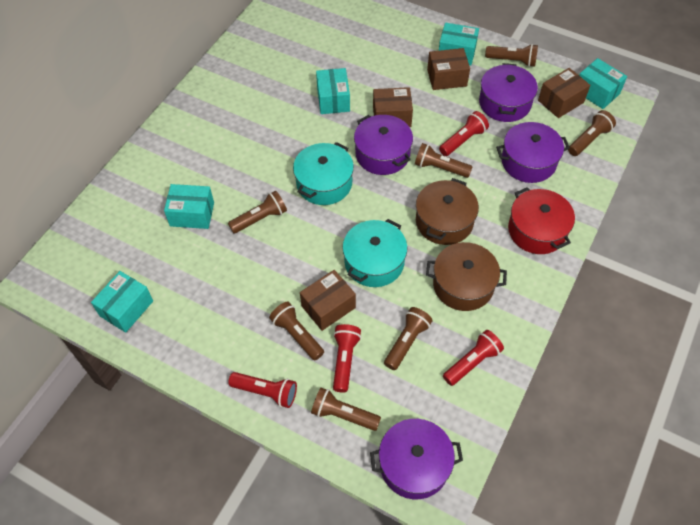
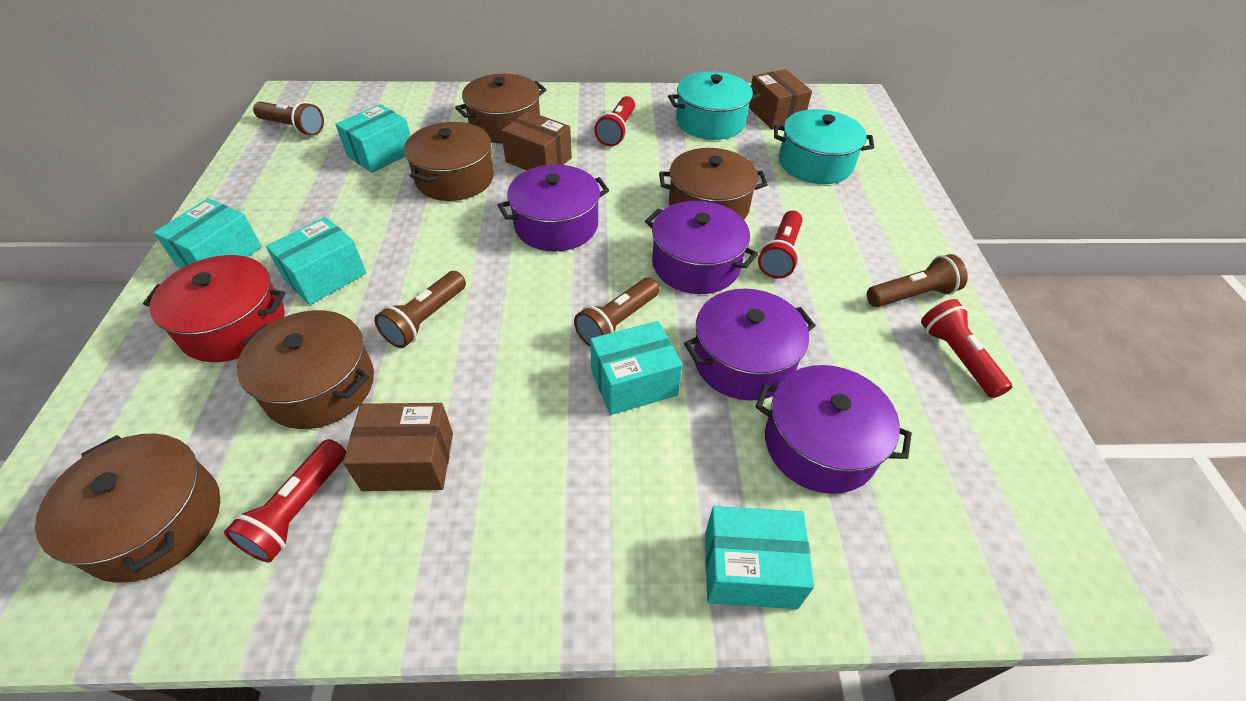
brown box: [300,270,356,331] [373,87,413,127] [427,48,470,90] [538,68,590,118] = 4 -> [343,403,453,491] [501,111,572,170] [749,69,812,129] = 3
brown flashlight: [228,190,287,234] [269,301,324,361] [311,388,381,431] [384,307,433,370] [415,143,472,178] [485,44,538,67] [568,110,616,156] = 7 -> [253,102,324,136] [374,271,466,348] [574,278,659,346] [867,254,968,307] = 4
brown pot: [416,178,479,245] [426,242,507,311] = 2 -> [35,433,220,583] [237,310,374,429] [404,122,494,201] [455,74,547,143] [659,148,768,219] = 5

